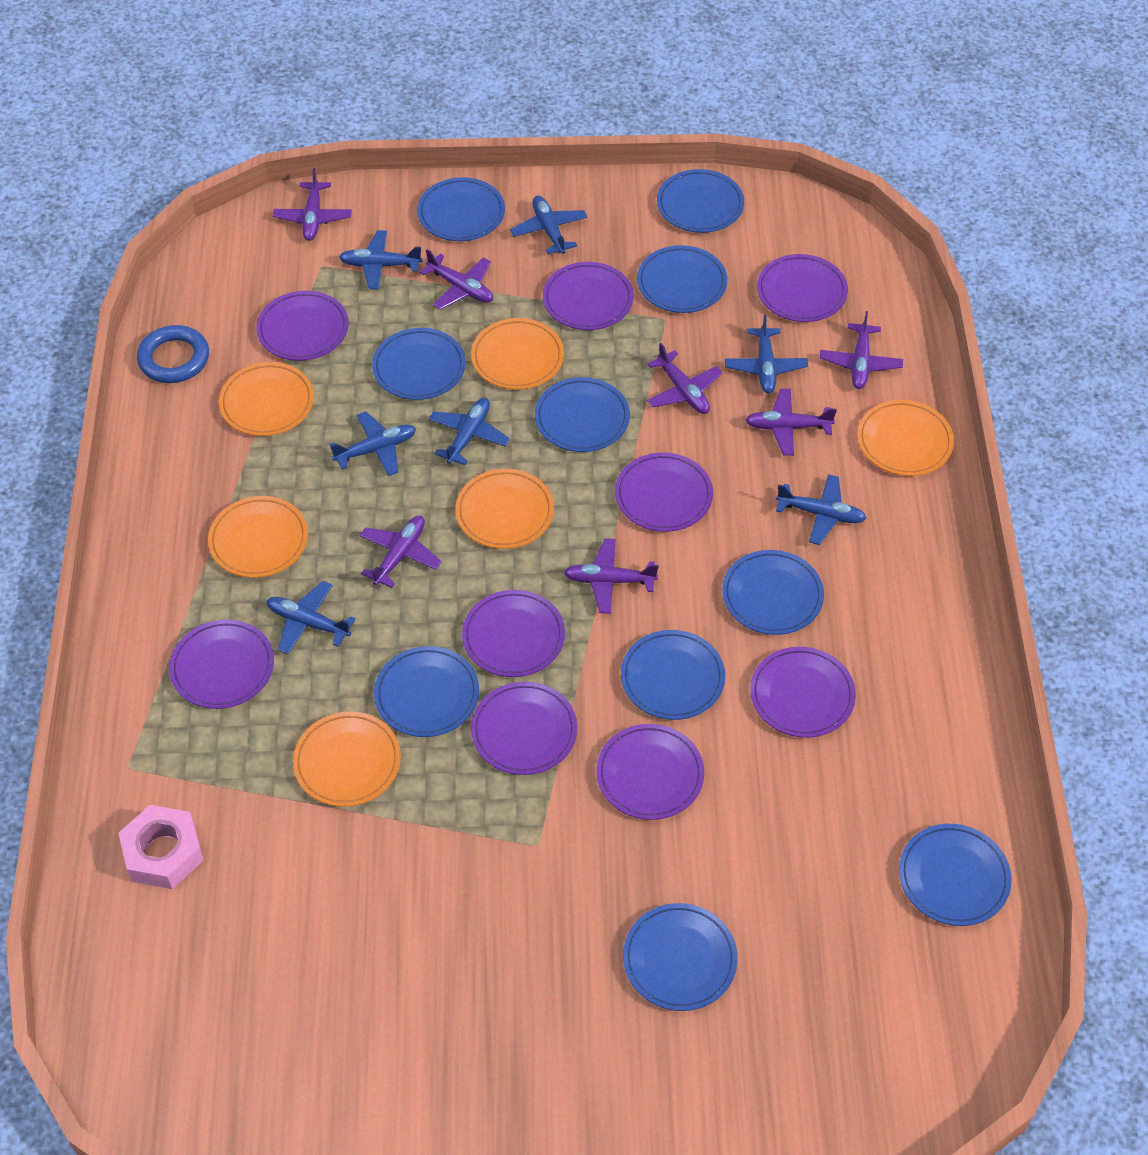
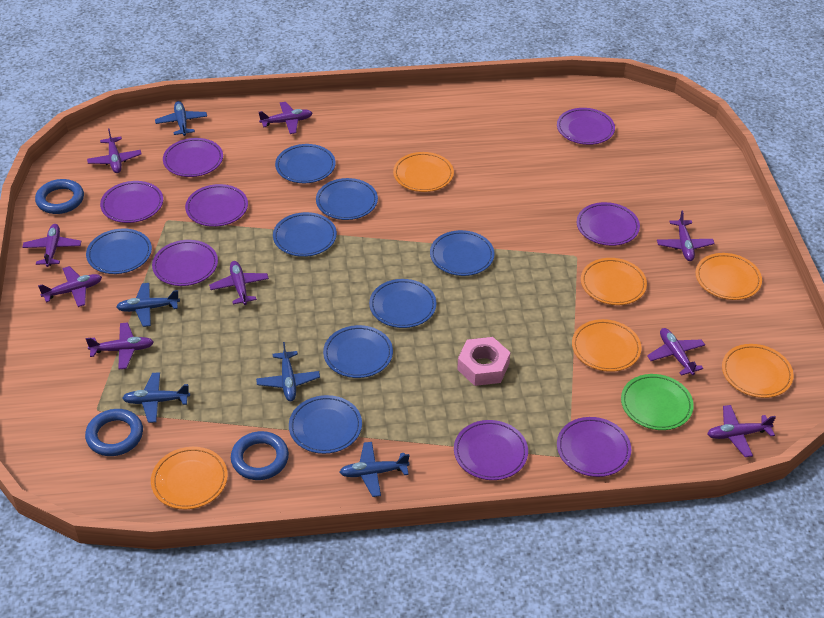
blue plane: [267,581,356,654] [329,411,416,476] [339,230,422,290] [429,398,510,465] [510,196,587,254] [725,315,808,394] [776,474,867,545] = 7 -> [116,283,180,327] [122,372,190,423] [155,101,207,136] [256,342,320,401] [340,442,410,497] = 5
blue plate: [372,328,466,400] [374,646,479,737] [417,177,505,241] [535,377,630,452] [621,630,725,720] [623,903,738,1011] [637,245,727,313] [657,169,744,233] [722,550,824,635] [899,824,1012,926] = 10 -> [86,229,152,274] [273,212,337,257] [275,144,336,183] [289,395,362,454] [316,178,378,220] [323,325,393,378] [369,279,437,328] [430,230,495,276] = 8
blue ring: [137,325,209,383] = 1 -> [35,179,84,214] [85,409,143,456] [231,431,289,480] = 3
green plate: none = 0 -> [621,374,694,430] = 1
purple plane: [273,168,352,241] [360,516,442,588] [420,249,493,310] [564,539,659,614] [647,343,722,414] [746,389,837,456] [820,311,903,389] = 7 -> [22,224,81,267] [38,266,102,307] [86,323,154,369] [87,128,141,173] [209,261,269,305] [259,102,312,134] [647,328,705,376] [657,210,715,261] [707,405,776,457] = 9
purple plate: [169,620,274,709] [256,291,349,361] [462,590,565,677] [471,682,577,775] [543,262,634,330] [597,724,704,820] [615,453,713,532] [750,647,856,738] [757,254,848,322] = 9 -> [100,181,163,223] [152,240,218,286] [163,138,223,177] [185,184,248,227] [454,420,528,480] [557,108,615,145] [557,417,631,477] [577,202,640,246] = 8

